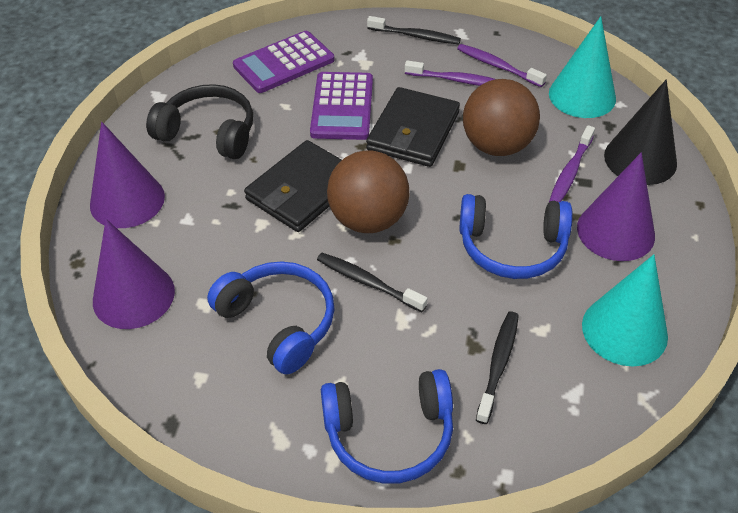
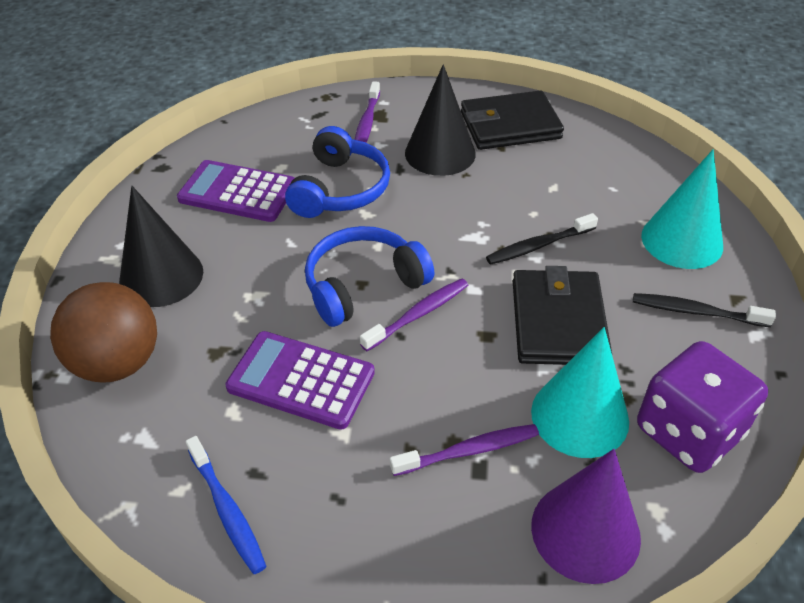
black cone: [604,79,677,185] = 1 -> [119,186,203,307] [405,64,476,176] = 2
black headphones: [146,84,253,159] = 1 -> none = 0
black toothbrush: [317,253,427,312] [367,16,461,44] [476,312,519,424] = 3 -> [486,213,598,265] [633,293,776,327] = 2
blue headphones: [207,261,335,374] [321,369,453,484] [459,194,573,279] = 3 -> [285,126,390,218] [305,226,434,327] = 2
blue toothbrush: none = 0 -> [186,436,267,574] = 1
brown ball: [327,150,409,233] [463,79,540,156] = 2 -> [50,282,157,383] = 1
purple cone: [90,122,165,228] [93,219,175,329] [577,152,655,261] = 3 -> [531,449,641,584] = 1
purple dice: none = 0 -> [637,341,768,473] = 1

